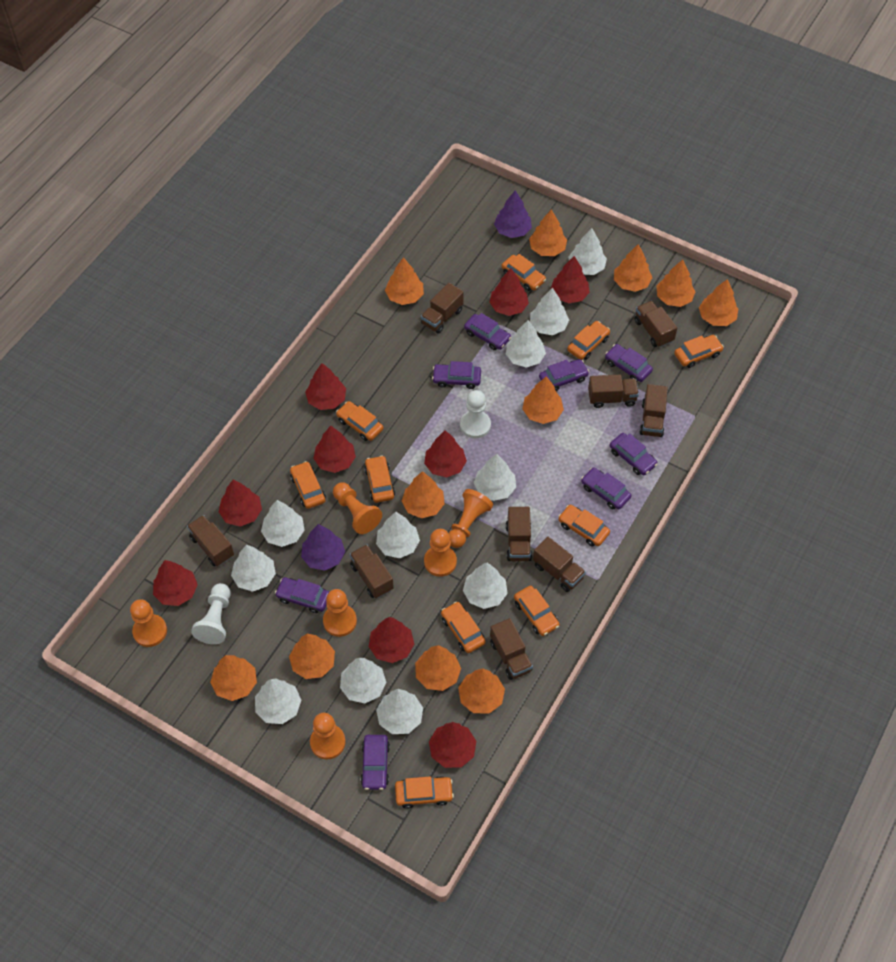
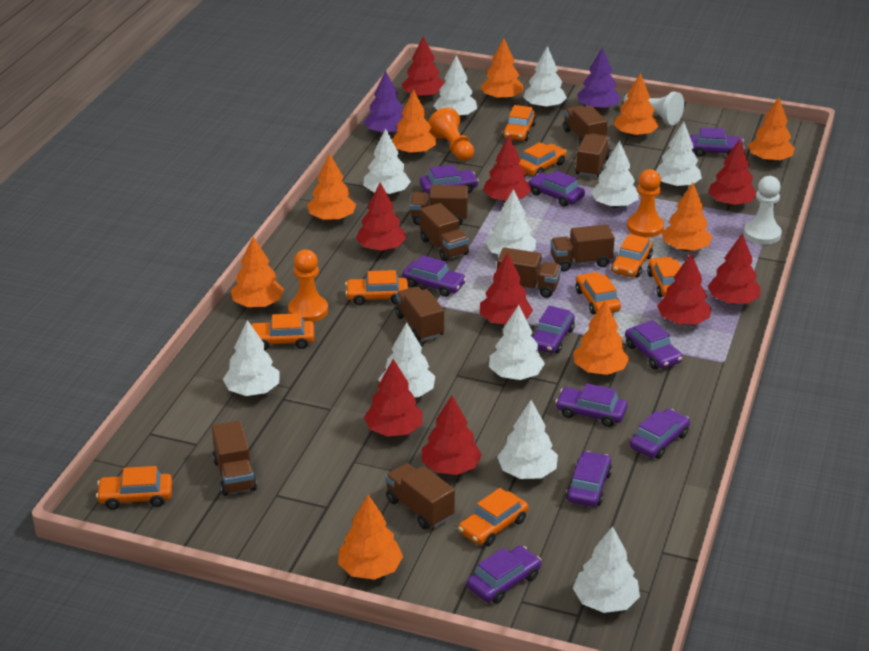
orange car: [290,461,326,509] [336,401,383,441] [364,455,395,503] [395,776,454,809] [441,602,486,653] [502,254,546,291] [514,586,560,636] [558,505,610,547] [567,321,610,360] [674,335,724,368] = 10 -> [96,466,172,510] [251,313,314,350] [345,270,408,305] [458,488,528,546] [502,105,536,141] [519,142,567,176] [575,272,621,314] [611,234,653,278] [647,257,681,297] = 9
orange pawn: [130,599,167,647] [310,713,346,759] [323,589,357,637] [333,482,382,534] [424,529,457,577] [449,489,493,548] = 6 -> [288,250,328,322] [428,108,474,161] [627,169,664,238] = 3
orange tree: [210,655,257,701] [289,634,335,679] [385,257,424,305] [402,471,445,518] [415,645,461,691] [458,668,505,714] [522,377,564,424] [529,209,567,256] [614,244,652,292] [656,259,696,307] [699,279,738,326] = 11 -> [231,237,284,308] [307,153,356,221] [338,494,403,580] [392,90,436,155] [480,38,523,101] [574,300,629,375] [613,73,659,137] [662,183,712,251] [748,97,795,162] = 9
purple car: [275,577,329,613] [360,735,390,790] [432,361,481,389] [464,313,511,350] [539,359,589,391] [581,468,631,509] [605,344,653,382] [609,433,658,475] = 8 -> [402,255,466,297] [420,165,479,194] [467,546,541,604] [528,170,585,207] [532,306,575,353] [555,383,627,427] [566,451,612,507] [625,320,683,369] [630,409,690,459] [690,128,745,156] = 10

